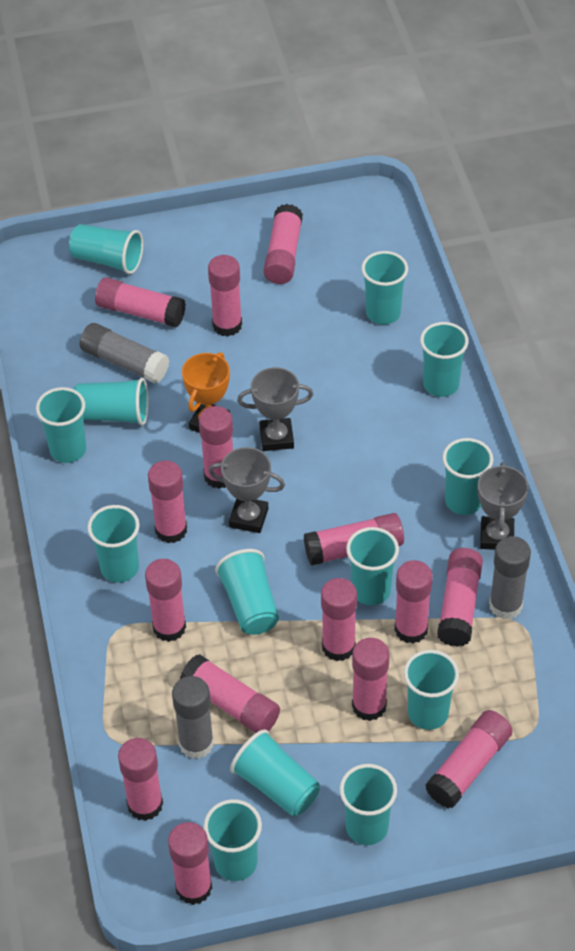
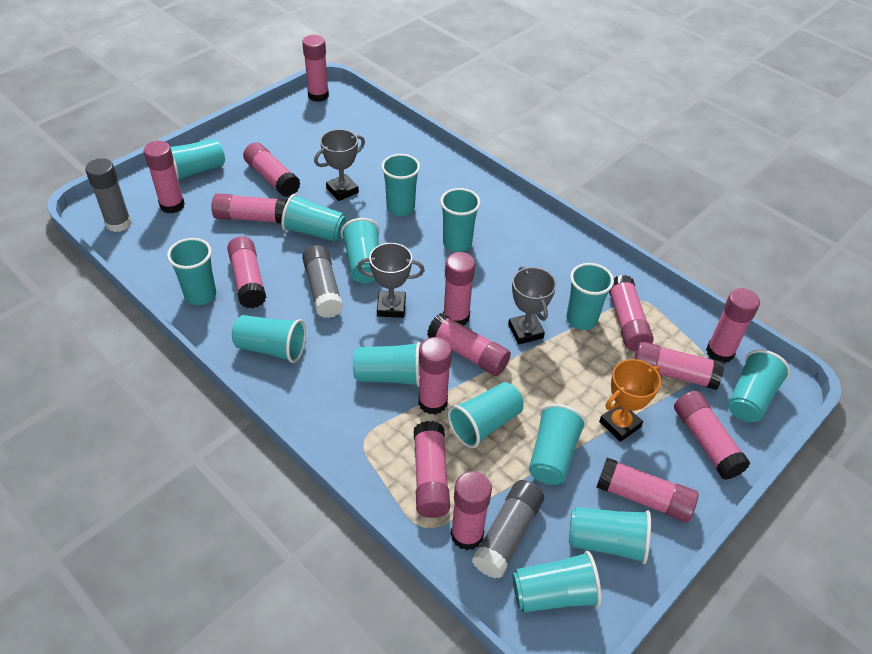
turquoise cup: [36,387,86,463] [69,224,143,274] [73,378,149,426] [87,505,140,583] [204,799,262,881] [215,549,279,635] [230,729,320,816] [339,764,397,845] [346,527,399,605] [361,251,408,324] [404,650,459,730] [420,322,469,397] [442,438,493,515] = 13 -> [167,238,216,305] [171,139,225,180] [232,315,306,363] [281,194,346,242] [341,218,380,283] [353,342,421,387] [381,154,420,216] [440,188,481,252] [448,382,523,448] [513,551,602,613] [529,404,587,485] [566,263,614,330] [569,507,651,564] [728,350,791,422] = 14

